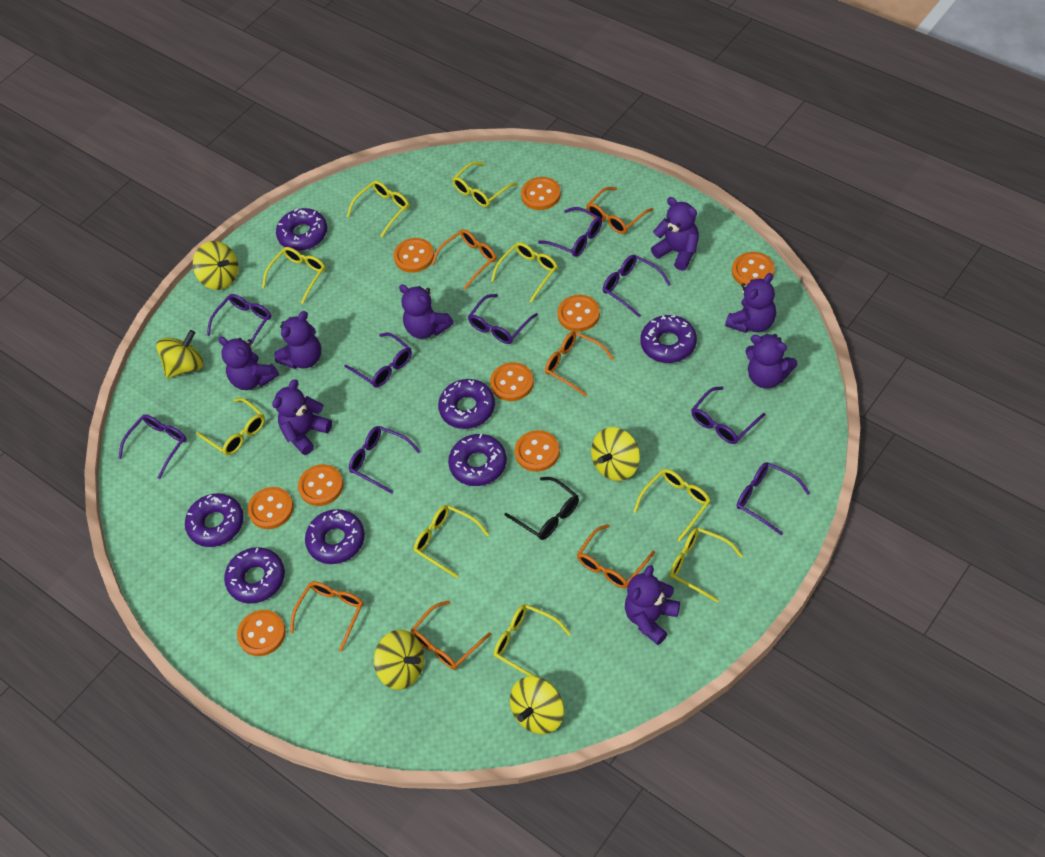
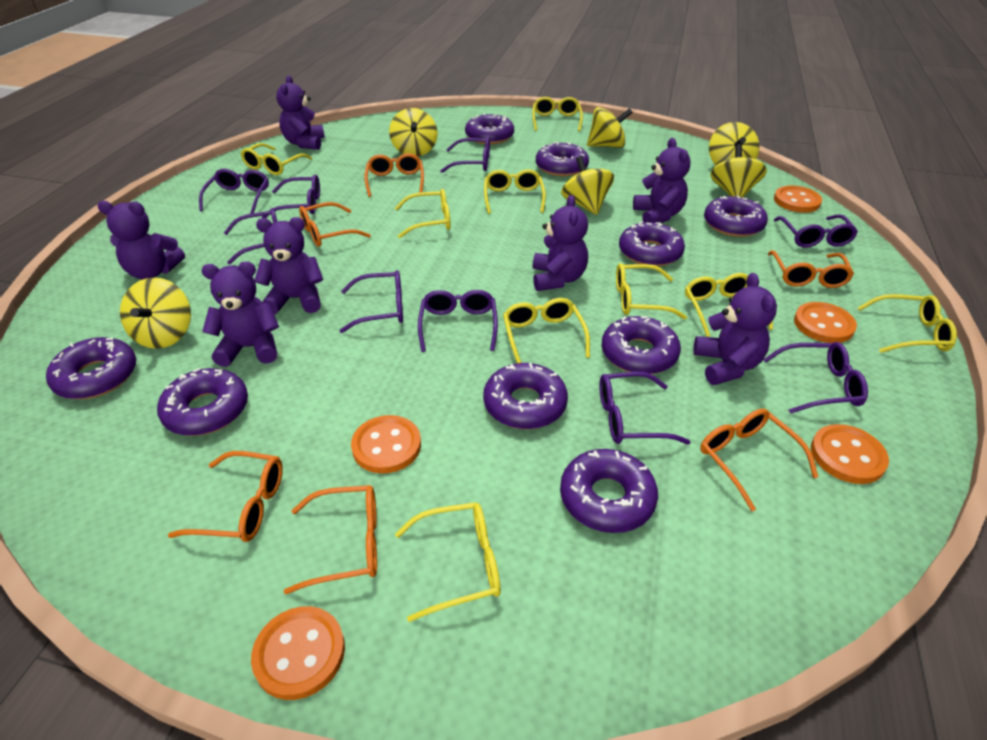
black glasses: [504,477,579,540] = 1 -> none = 0
orange button: [237,610,286,656] [247,487,293,529] [298,464,343,506] [393,238,434,273] [490,362,534,401] [515,430,560,472] [521,177,561,210] [557,295,600,332] [732,252,775,285] = 9 -> [251,606,345,700] [351,415,421,474] [774,185,822,213] [794,302,857,343] [811,424,889,484] = 5
purple donut: [185,493,244,547] [224,547,285,604] [276,208,327,251] [305,509,365,564] [438,379,495,429] [448,434,507,486] [640,315,697,363] = 7 -> [46,337,136,399] [157,368,248,436] [465,113,514,144] [483,363,568,429] [536,142,589,176] [560,449,658,533] [602,316,681,374] [619,221,685,267] [704,196,768,237] = 9
purple teddy bear: [218,337,279,390] [272,379,332,455] [274,311,321,369] [399,284,454,339] [625,565,680,645] [651,197,699,271] [725,273,776,333] [745,334,797,389] = 8 -> [98,201,185,279] [201,261,279,367] [255,217,323,315] [276,76,325,150] [533,195,588,291] [633,138,690,223] [693,273,777,385] = 7
yellow spinning top: [156,330,203,379] [193,241,238,290] [374,630,424,690] [510,677,564,734] [591,427,640,481] = 5 -> [120,277,191,349] [389,108,437,157] [561,156,614,215] [587,107,633,148] [709,122,759,165] [710,144,767,197] = 6

